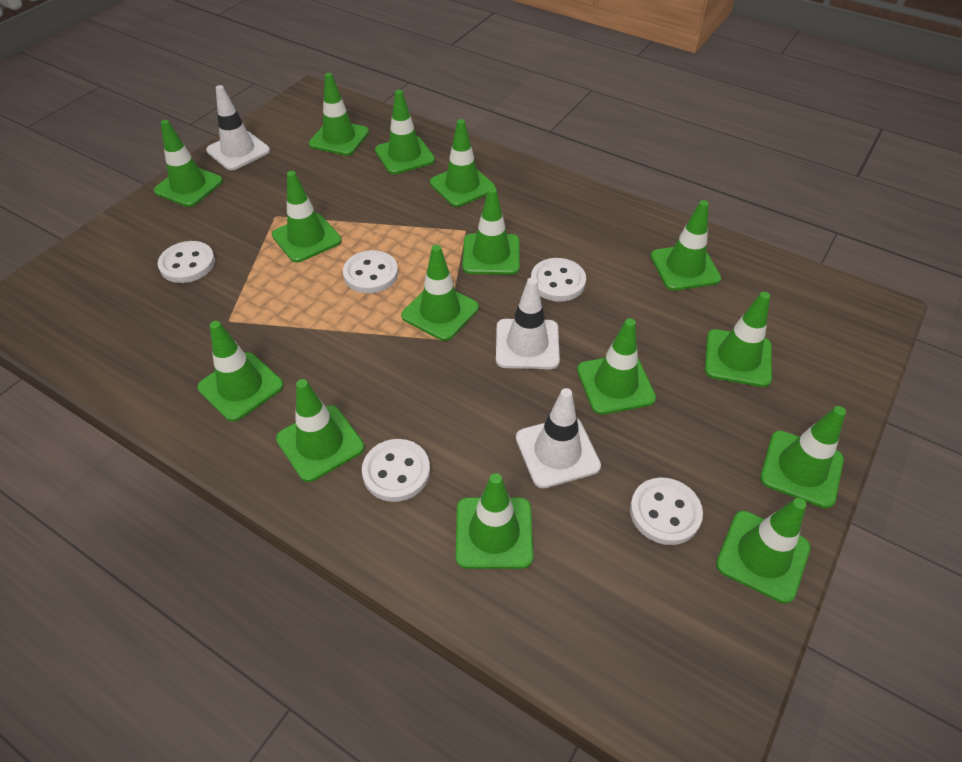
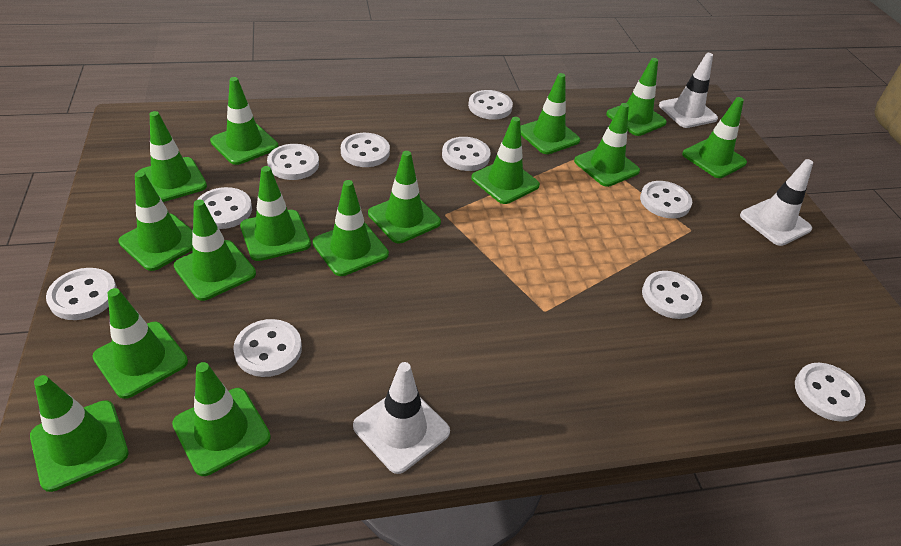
white button: [158,241,215,283] [343,250,398,293] [362,439,430,502] [531,258,586,302] [630,478,703,545] = 5 -> [46,268,117,320] [197,187,252,229] [233,319,302,377] [267,144,319,180] [341,133,390,167] [442,137,491,171] [468,90,513,120] [640,181,692,218] [642,271,702,319] [795,363,866,422] = 10

